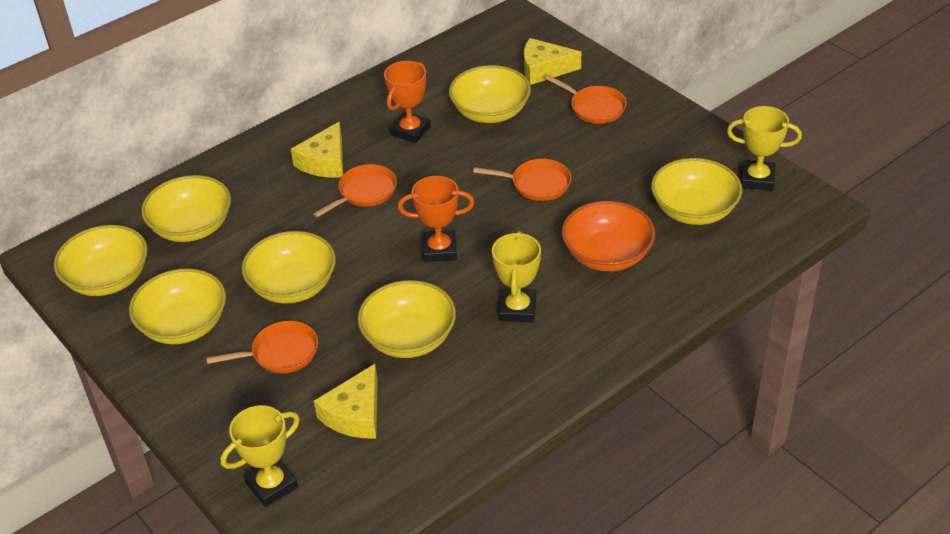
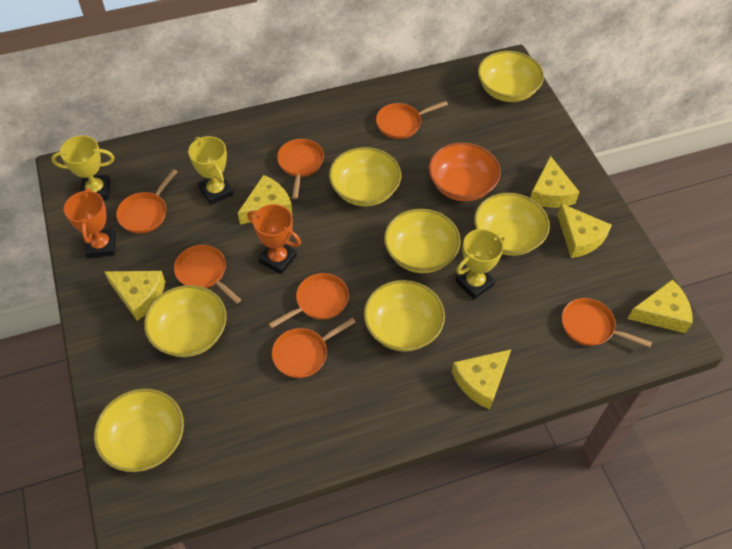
orange pan: [206,321,318,373] [313,164,397,218] [473,159,571,201] [545,75,627,124] = 4 -> [116,169,178,234] [174,245,241,303] [269,273,349,328] [272,318,356,378] [277,139,324,199] [376,101,448,139] [562,298,652,347] = 7
yellow cheese: [291,122,343,178] [314,364,378,439] [524,38,581,85] = 3 -> [105,271,165,321] [238,175,293,224] [452,349,511,410] [530,156,579,208] [557,203,612,258] [627,279,693,333] = 6

